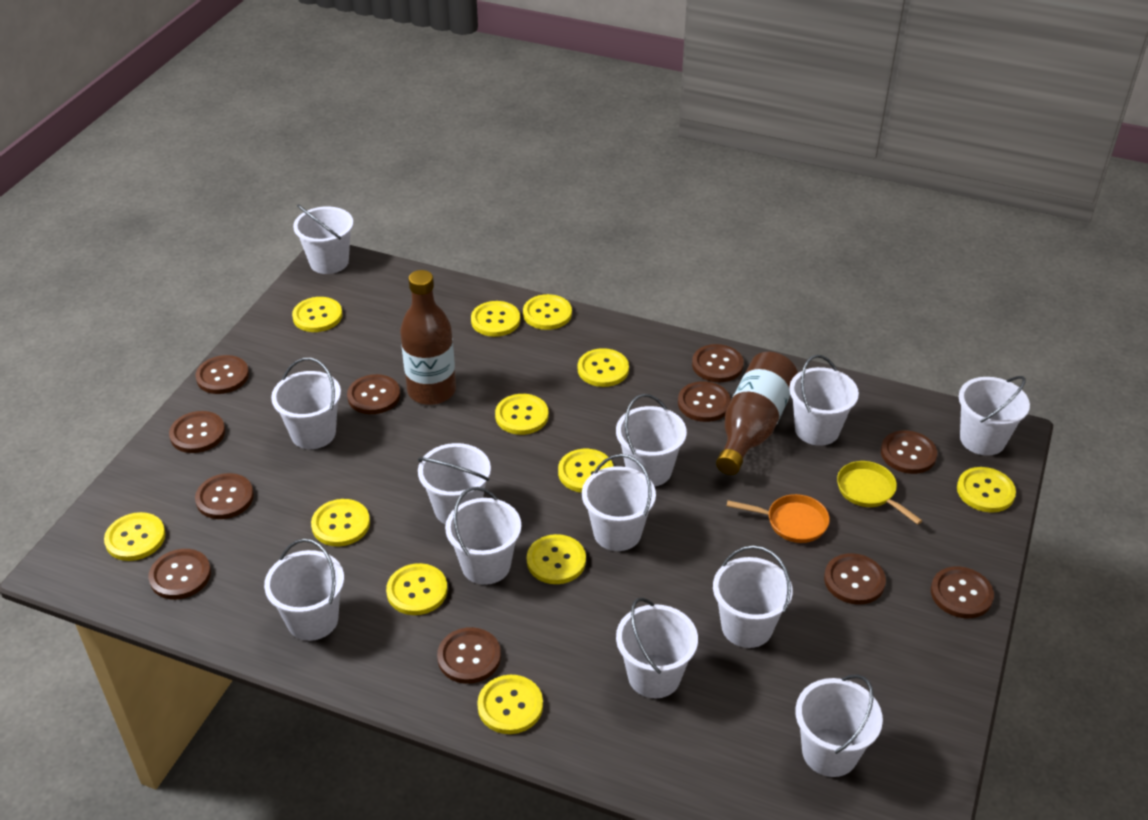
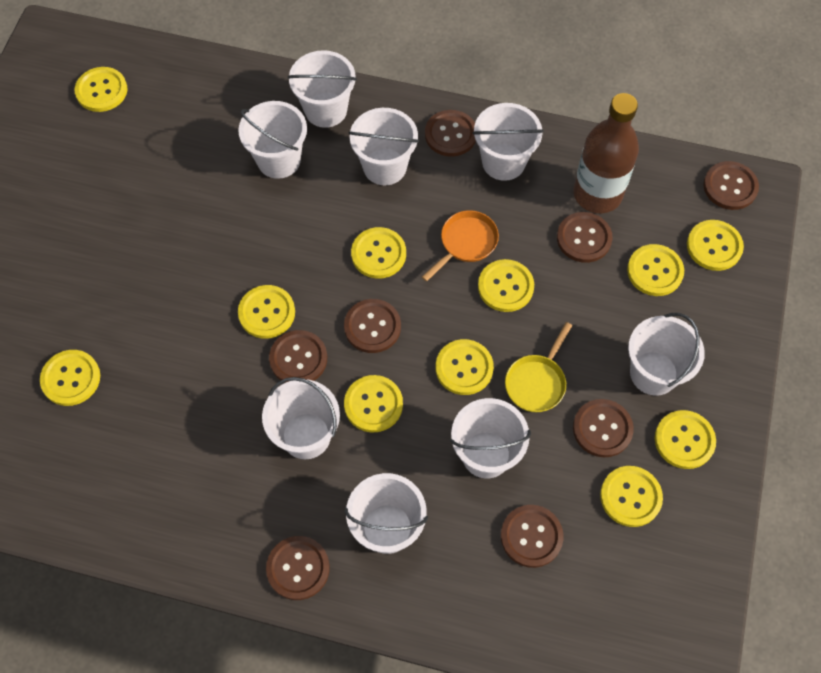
brown bottle: [400,270,456,405] [716,352,798,475] = 2 -> [573,93,639,213] = 1
brown button: [149,549,211,599] [169,411,225,453] [195,355,249,394] [195,473,254,519] [347,374,400,414] [437,627,501,684] [678,381,731,422] [692,344,744,382] [824,553,886,605] [881,430,937,474] [931,566,994,618] = 11 -> [266,536,330,600] [269,330,327,383] [344,299,401,353] [425,110,476,157] [501,505,564,568] [557,212,613,263] [573,399,634,457] [703,161,759,210] = 8
white bucket: [264,539,344,641] [271,358,341,449] [293,204,353,274] [418,443,491,524] [445,487,521,585] [582,454,656,551] [616,394,687,487] [616,598,698,698] [713,545,793,648] [789,355,859,446] [795,674,883,777] [959,376,1030,456] = 12 -> [238,101,307,179] [262,377,340,459] [288,50,357,128] [345,473,428,554] [348,108,419,185] [450,398,531,479] [473,103,544,181] [628,313,705,396] = 8
yellow button: [104,512,166,561] [292,297,342,332] [311,499,370,546] [386,563,447,615] [471,301,520,337] [477,675,543,734] [495,394,549,435] [523,294,572,330] [527,534,586,584] [558,449,614,493] [578,348,629,387] [957,467,1016,513] = 12 -> [40,350,100,406] [74,67,127,112] [238,285,295,339] [344,375,403,433] [351,227,406,279] [436,339,494,395] [478,259,534,312] [600,466,663,527] [627,244,684,296] [655,410,716,469] [687,220,744,271] = 11

